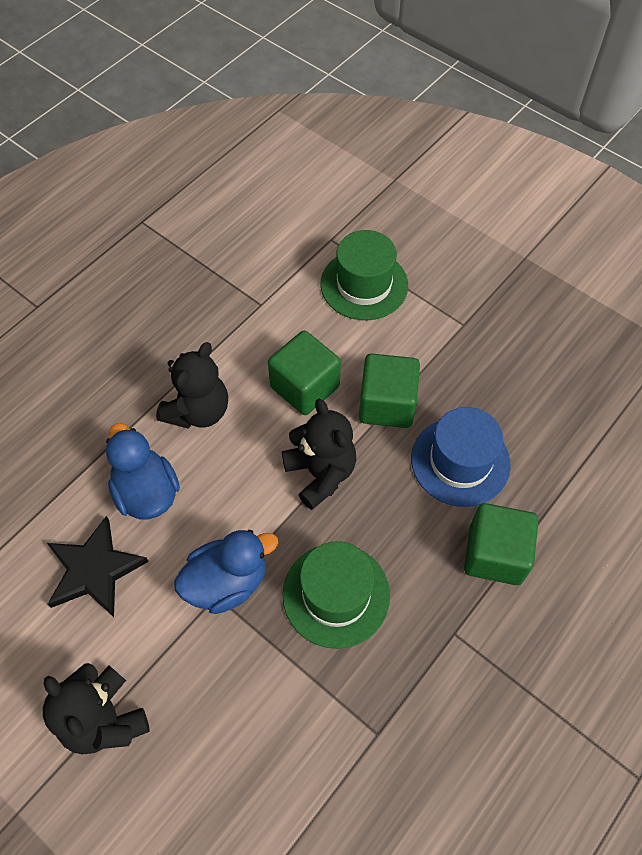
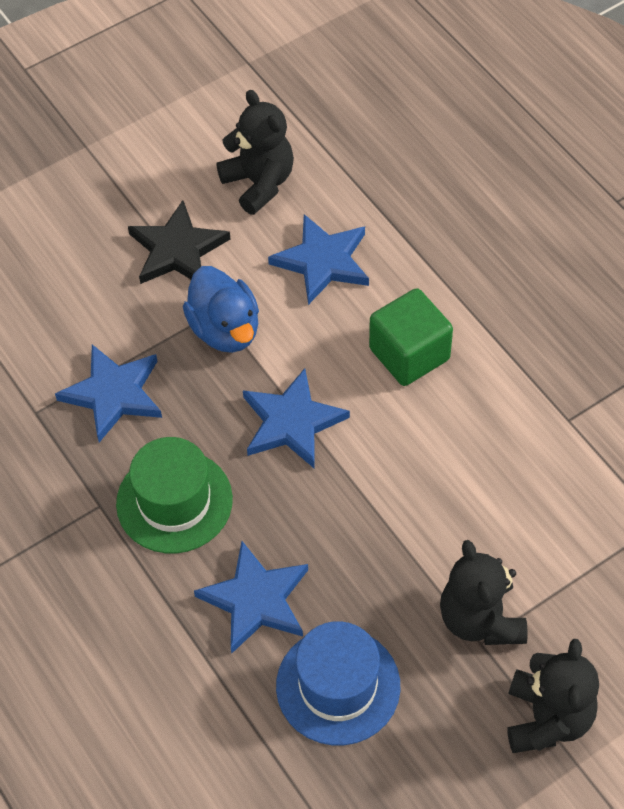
blue duck: [106,423,180,520] [174,530,278,614] = 2 -> [183,266,259,353] = 1
blue star: none = 0 -> [55,344,162,442] [194,541,308,653] [243,368,350,469] [268,214,369,305] = 4
green cube: [268,331,341,415] [359,353,420,428] [464,503,539,585] = 3 -> [369,288,453,386] = 1
green hat: [283,541,390,649] [320,230,408,320] = 2 -> [116,437,233,553] = 1

